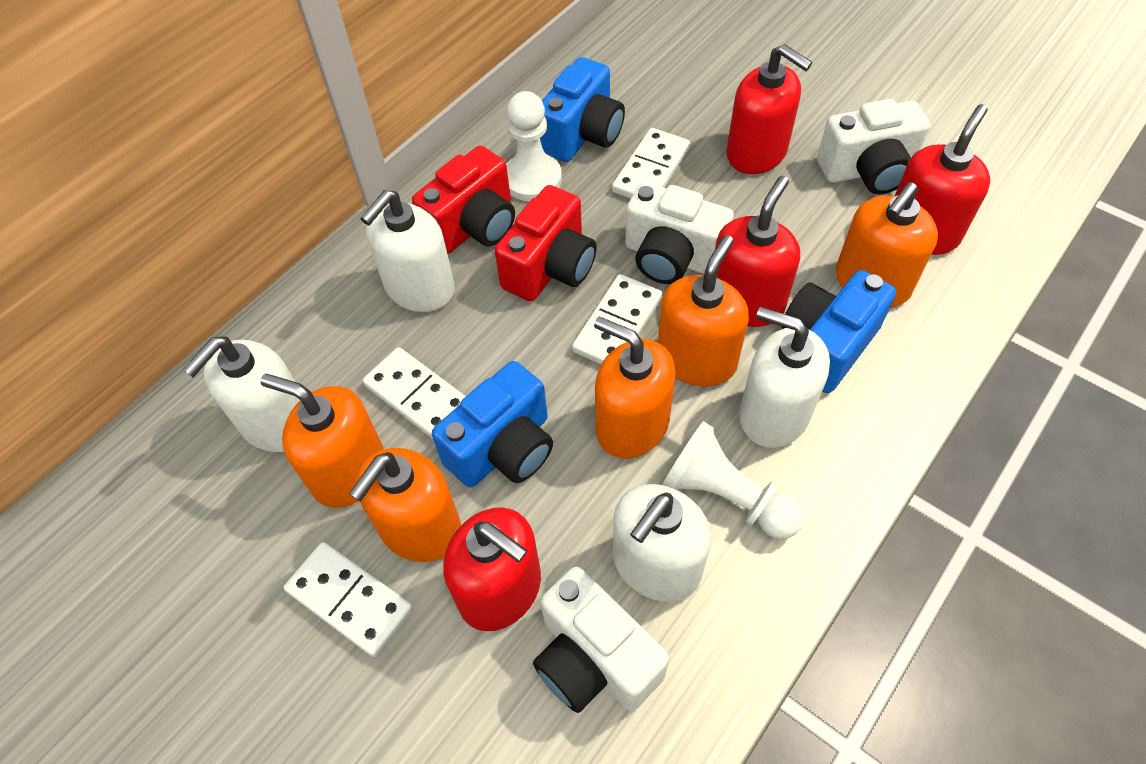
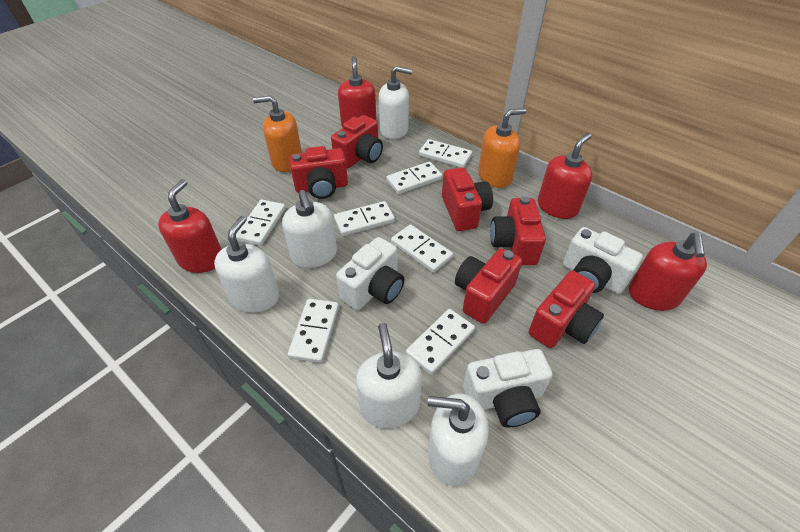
blue camera: [432,361,553,487] [540,57,625,162] [782,270,896,393] = 3 -> none = 0
orange soap dispenser: [260,374,384,508] [349,448,461,562] [594,317,675,459] [658,235,749,386] [836,182,938,308] = 5 -> [253,95,302,172] [478,108,526,188] = 2
red camera: [412,146,515,254] [495,185,597,301] = 2 -> [289,146,348,199] [331,115,383,169] [442,168,493,231] [455,248,522,324] [490,196,546,265] [529,271,604,348] = 6
white domino: [283,542,413,657] [363,347,466,439] [572,274,662,364] [612,128,690,199] = 4 -> [236,200,285,246] [288,299,339,363] [334,201,395,236] [386,162,442,194] [391,224,453,273] [406,309,475,374] [419,139,472,168] = 7
white pawn: [506,91,562,201] [662,421,804,539] = 2 -> none = 0
white soap dispenser: [183,336,300,452] [360,190,455,312] [613,484,711,602] [739,307,830,448] = 4 -> [214,216,279,313] [282,190,337,268] [356,323,422,428] [379,66,413,139] [428,393,489,486] = 5

